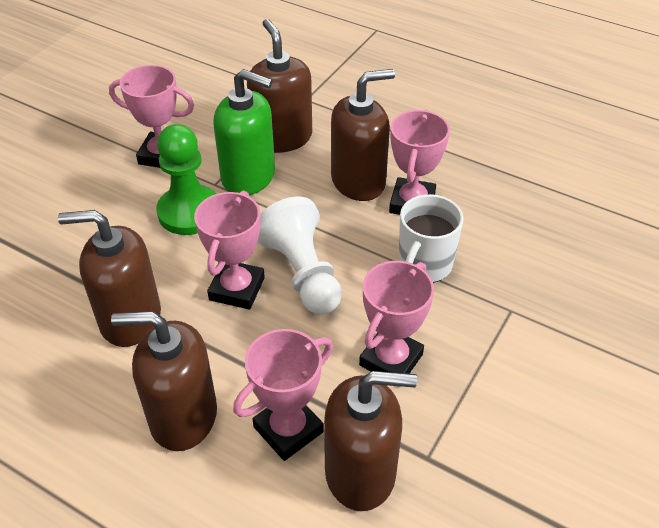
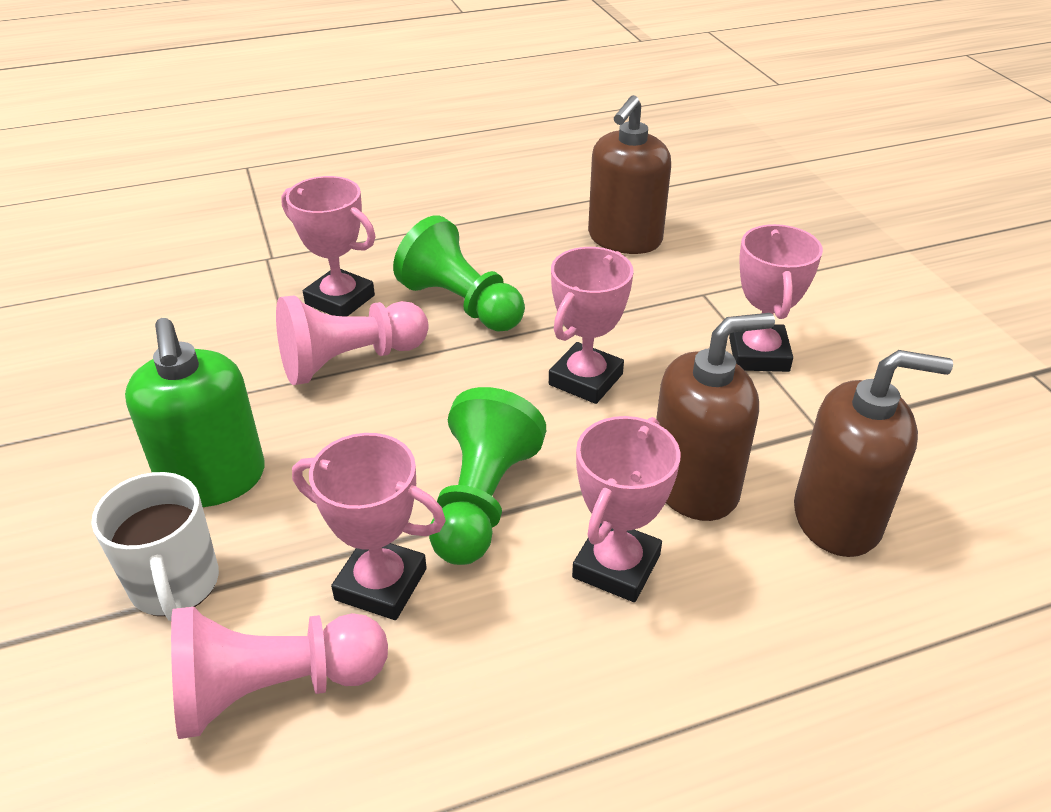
brown soap dispenser: [58,210,161,347] [111,311,217,451] [247,19,312,153] [324,371,417,511] [331,69,395,201] = 5 -> [588,95,671,254] [656,313,775,521] [794,350,953,557] = 3
green pawn: [157,124,216,235] = 1 -> [393,215,525,332] [429,387,546,565] = 2
pink pawn: none = 0 -> [171,607,388,739] [276,295,429,385] = 2
white pawn: [258,196,342,314] = 1 -> none = 0

